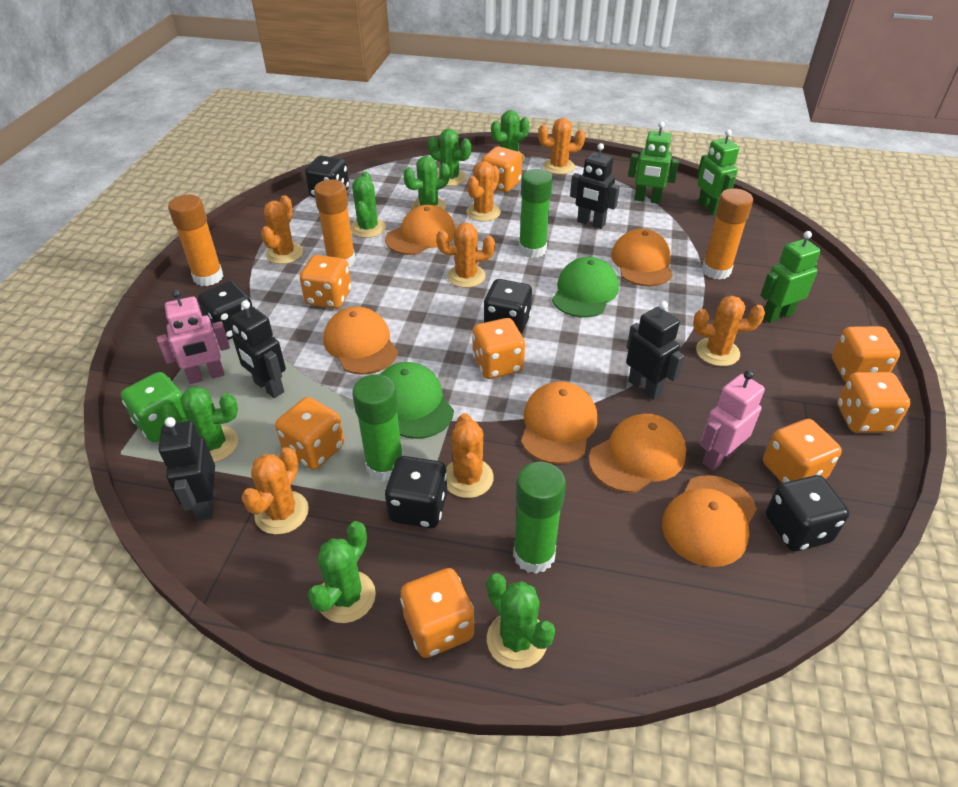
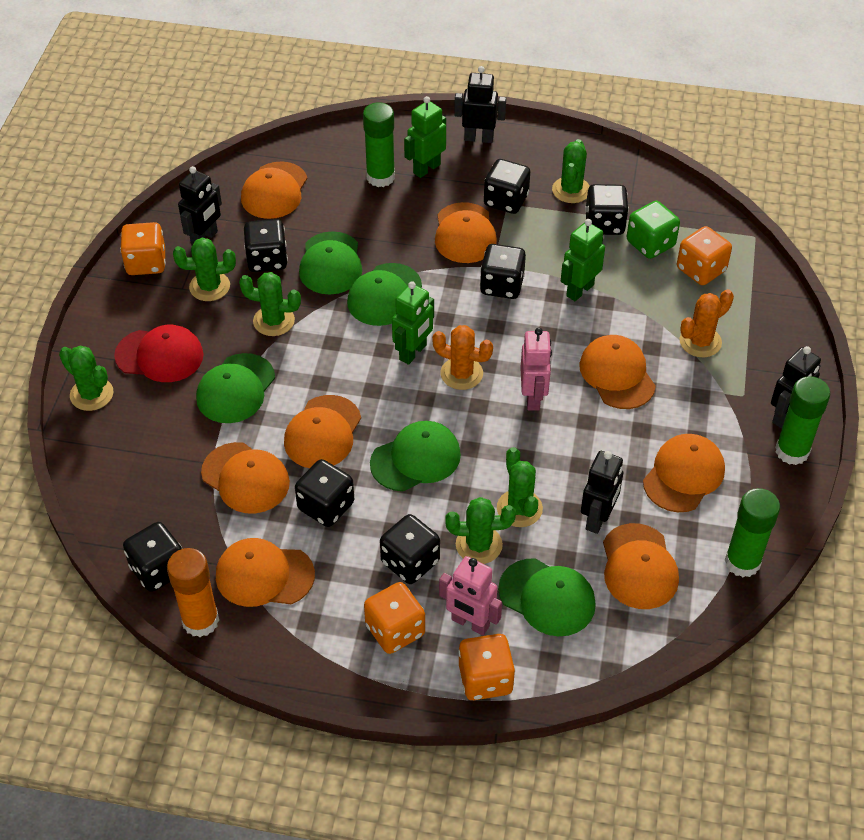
black dice: [198,281,252,340] [305,155,349,198] [385,456,447,528] [483,279,532,334] [766,475,849,551] = 5 -> [123,522,182,592] [244,219,288,272] [295,459,354,527] [380,514,440,584] [480,244,526,299] [484,159,530,214] [585,184,629,235] = 7
green cactus: [161,386,238,463] [308,521,376,623] [350,171,386,238] [403,156,450,210] [428,129,471,186] [487,573,555,669] [491,110,529,162] = 7 -> [59,345,114,411] [173,238,236,301] [239,272,301,336] [445,497,516,564] [497,447,543,527] [552,139,590,203] = 6
green cap: [379,362,454,439] [552,257,619,317] = 2 -> [196,353,275,423] [299,231,362,294] [347,263,422,326] [370,421,461,491] [498,558,596,636] = 5
orange cactus: [241,447,309,535] [261,195,303,264] [436,222,495,288] [446,413,494,498] [466,161,501,222] [538,118,585,174] [693,296,765,366] = 7 -> [432,325,493,390] [680,289,734,357] = 2
orange cap: [324,307,398,375] [385,205,456,255] [521,381,597,464] [589,414,686,493] [611,229,673,286] [662,475,757,567] = 6 -> [201,442,290,513] [216,538,315,607] [241,161,307,219] [284,395,361,468] [435,202,497,263] [579,335,656,409] [603,523,679,609] [643,434,725,512] = 8
orange dice: [275,397,344,470] [300,255,351,309] [400,568,474,658] [472,318,525,379] [481,146,522,192] [763,419,842,483] [832,326,900,382] [837,372,911,433] = 8 -> [120,222,166,275] [364,582,425,654] [458,634,515,700] [677,226,732,285] = 4
orange glue stick: [168,195,223,286] [314,179,356,267] [702,188,753,280] = 3 -> [167,548,219,637] = 1
red cap: none = 0 -> [114,325,204,382] = 1

